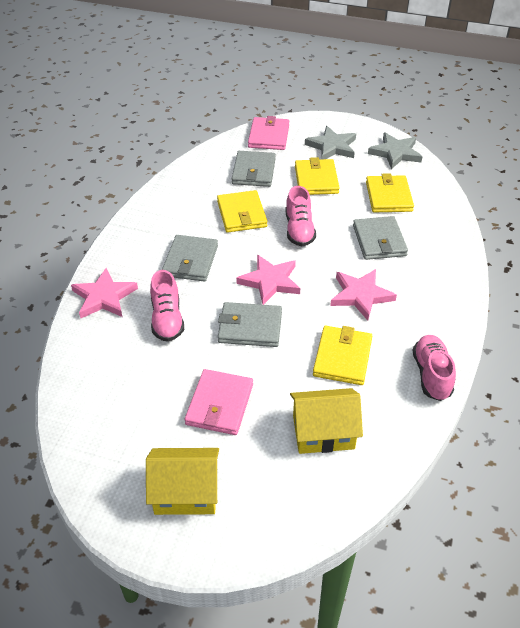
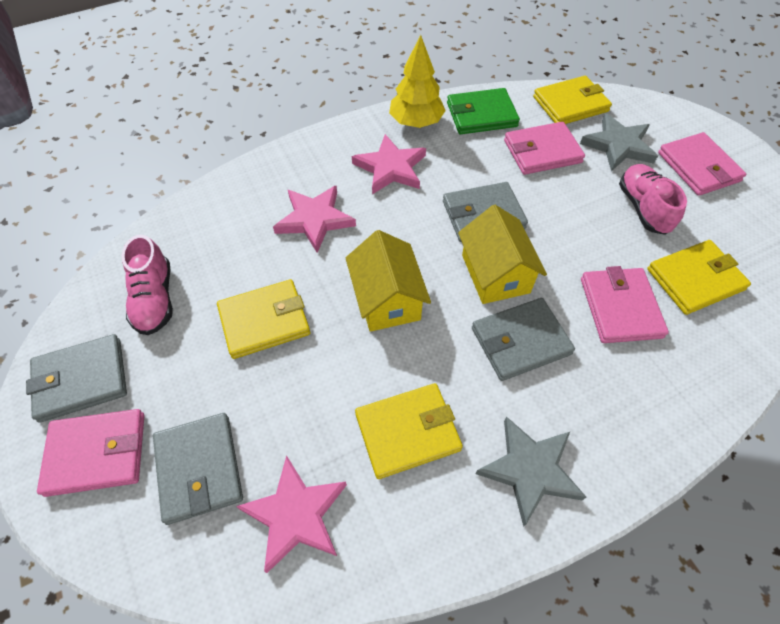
green wallet: none = 0 -> [447,88,520,134] = 1
pink shoe: [150,270,184,342] [286,186,316,246] [413,335,456,401] = 3 -> [122,235,173,335] [619,164,687,235] = 2
pink wallet: [185,369,253,435] [248,116,289,150] = 2 -> [37,409,145,497] [504,122,585,175] [581,266,669,343] [658,132,746,196] = 4
yellow tree: none = 0 -> [389,35,446,128] = 1

